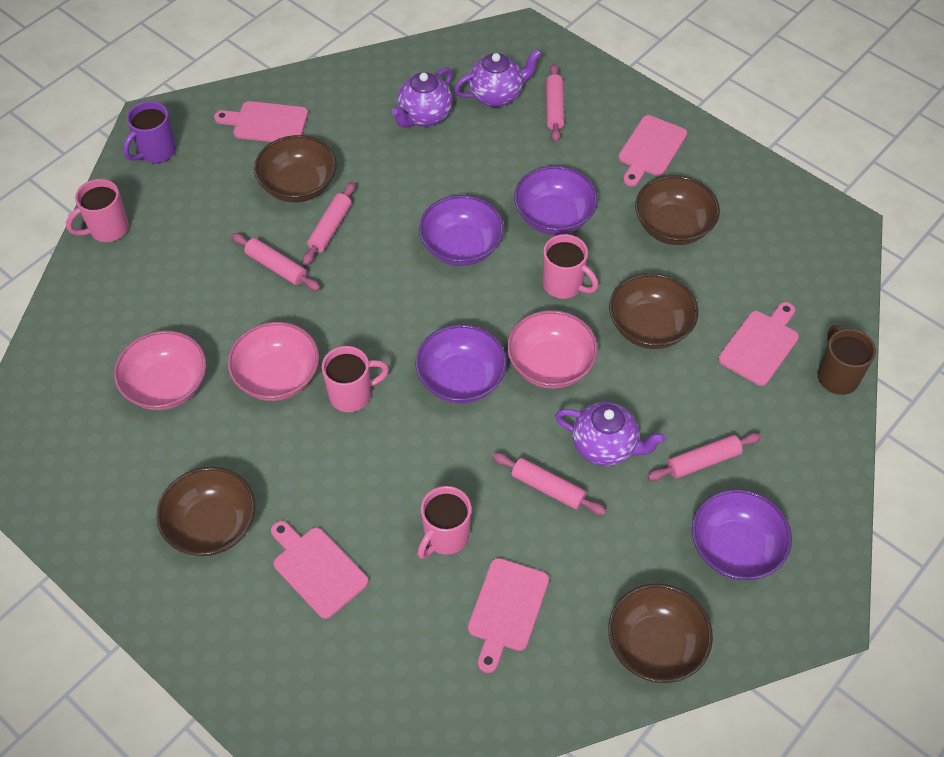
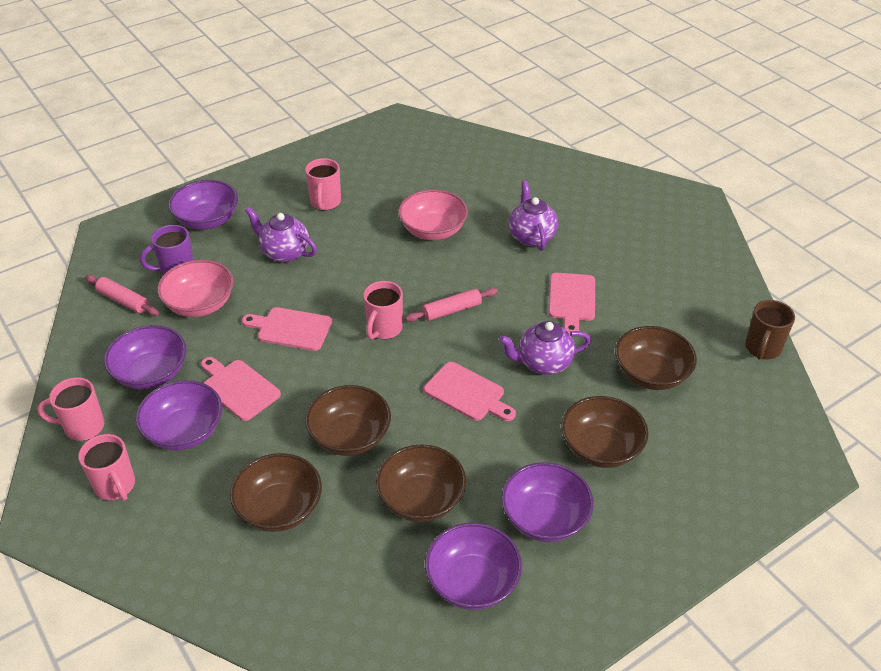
pink bowl: [114,330,206,410] [227,322,319,401] [507,310,598,389] = 3 -> [157,260,234,317] [398,189,468,240] = 2
pink cutting board: [214,101,308,142] [271,521,368,619] [468,558,549,673] [618,115,687,186] [718,302,799,386] = 5 -> [201,357,281,421] [242,307,332,351] [424,362,516,421] [549,273,595,333] = 4
pink rolling pin: [231,233,321,291] [303,182,355,265] [492,453,607,515] [546,64,565,142] [647,433,761,481] = 5 -> [85,275,159,316] [405,288,498,322] = 2
purple bowl: [415,324,507,404] [419,195,504,266] [514,166,598,235] [692,489,792,580] = 4 -> [104,325,186,389] [136,380,222,450] [169,180,238,230] [425,523,522,610] [501,462,594,542] = 5

